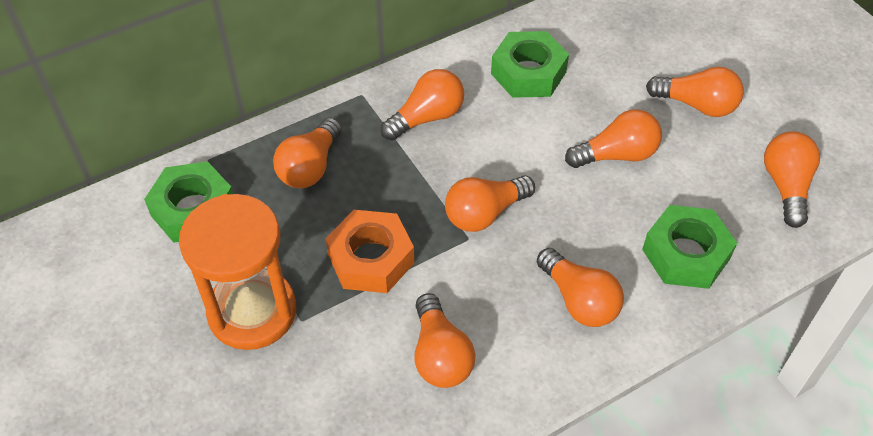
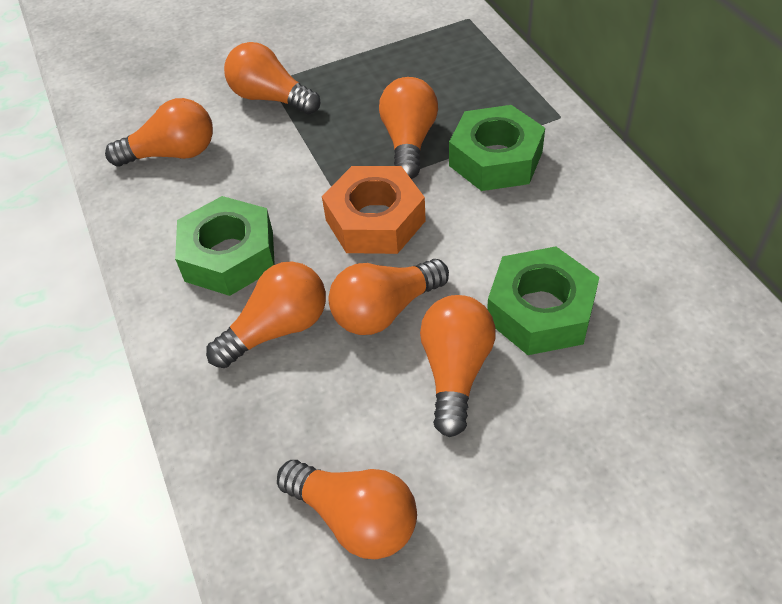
orange hourglass: [179,194,296,350] = 1 -> none = 0
orange light bulb: [273,117,342,188] [381,69,464,141] [415,293,475,388] [445,176,535,232] [537,248,624,327] [565,109,662,168] [646,67,744,117] [764,131,820,228] = 8 -> [105,98,213,167] [206,262,326,368] [224,42,320,115] [277,460,417,559] [328,259,449,335] [379,77,438,179] [420,295,496,437] = 7

